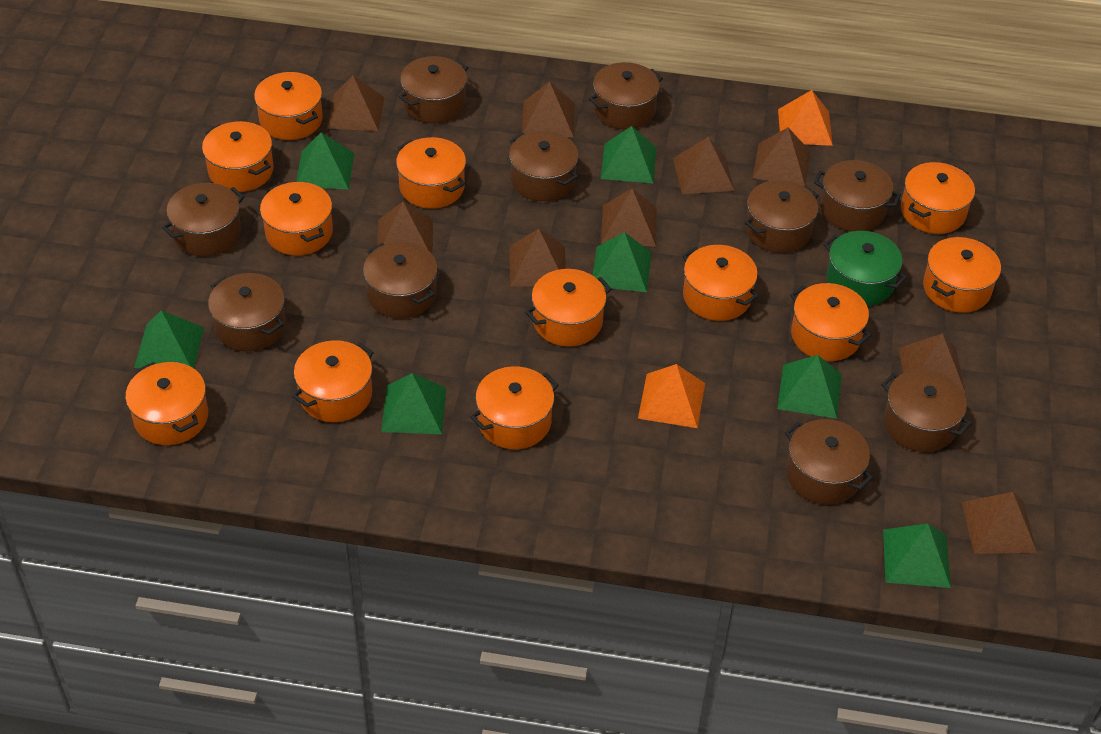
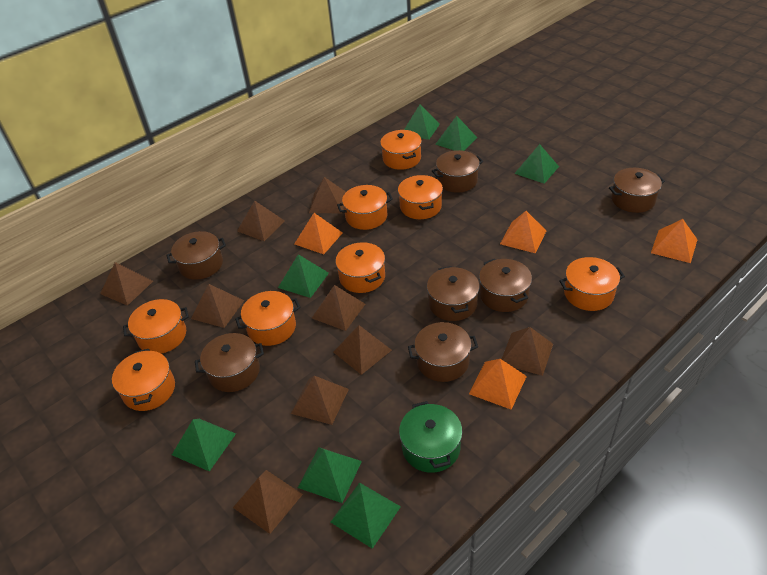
brown pot: [162,183,245,256] [208,273,286,351] [363,242,437,318] [399,56,468,123] [509,131,578,201] [589,62,663,129] [745,180,819,253] [785,419,873,505] [814,160,901,231] [881,370,972,452] = 10 -> [166,231,226,280] [195,333,264,392] [408,322,478,382] [427,266,479,321] [432,150,483,193] [479,259,532,312] [609,168,665,213] = 7
orange pot: [125,362,208,445] [202,121,273,192] [254,72,323,140] [260,182,333,256] [292,340,374,422] [396,137,466,209] [470,366,559,449] [525,269,612,347] [682,245,759,321] [790,283,872,361] [901,162,975,234] [923,237,1001,313] = 12 -> [112,349,175,411] [123,299,189,354] [235,291,300,346] [335,242,385,293] [337,185,393,230] [380,130,422,170] [398,175,443,219] [559,257,625,311] = 8
orange pyramid: [638,364,705,428] [778,90,833,146] = 2 -> [294,213,342,254] [469,359,527,410] [500,211,546,253] [651,219,698,263] = 4

